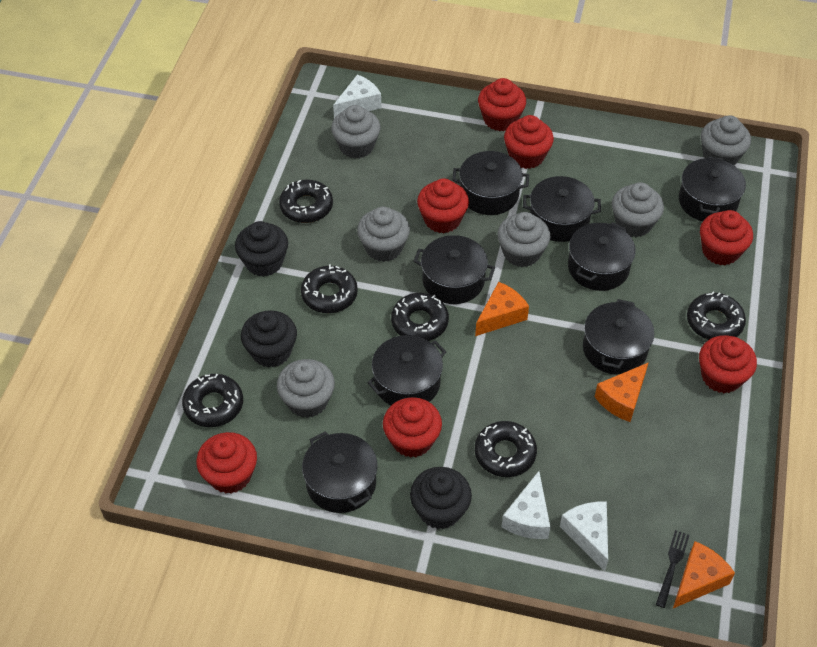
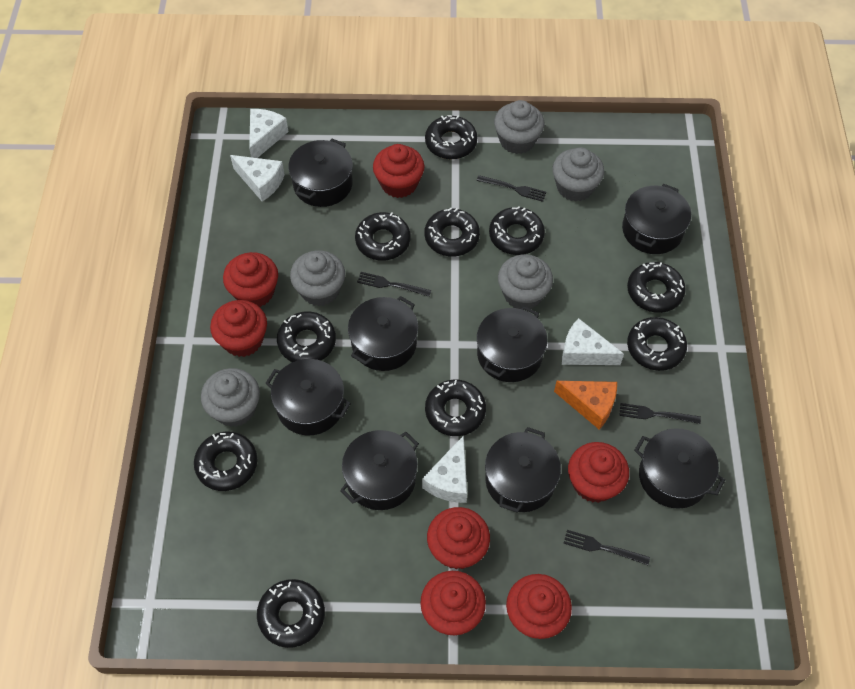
black cupcake: [235,221,288,277] [241,310,297,368] [410,467,472,529] = 3 -> none = 0
black donut: [182,373,243,427] [279,180,333,223] [301,264,358,313] [391,293,449,341] [475,421,537,477] [687,292,746,340] = 6 -> [194,431,257,491] [257,579,325,648] [277,311,336,362] [355,212,411,260] [425,115,477,159] [425,208,480,256] [425,379,486,436] [489,206,545,255] [627,262,686,313] [627,317,687,371] = 10
black fork: [656,530,689,608] = 1 -> [357,272,431,297] [476,175,546,202] [563,530,650,565] [619,403,701,424] = 4
grey cupcake: [277,359,335,418] [331,105,380,159] [357,207,410,262] [497,212,550,267] [612,182,664,237] [701,115,751,166] = 6 -> [201,368,260,427] [290,250,345,306] [494,100,544,154] [498,254,553,309] [552,147,604,202] = 5
orange cheese: [475,282,529,336] [595,362,649,422] [673,541,735,608] = 3 -> [554,381,617,430] = 1
white cheese: [333,74,381,118] [502,471,550,539] [560,502,608,571] = 3 -> [230,155,285,202] [249,109,289,158] [422,435,467,503] [562,318,624,365] = 4

